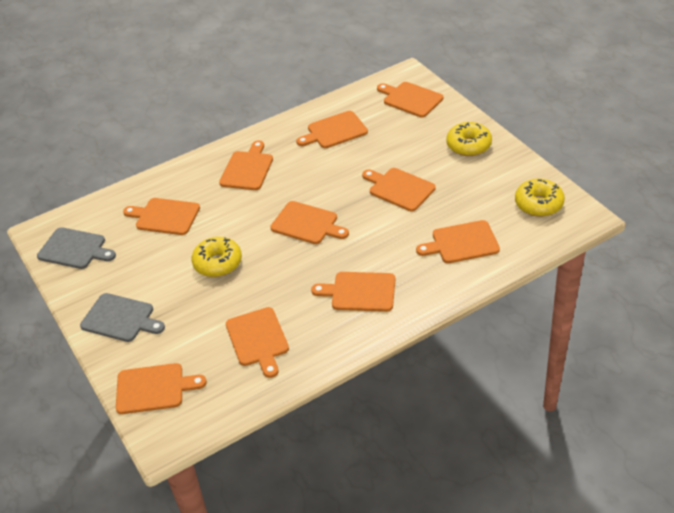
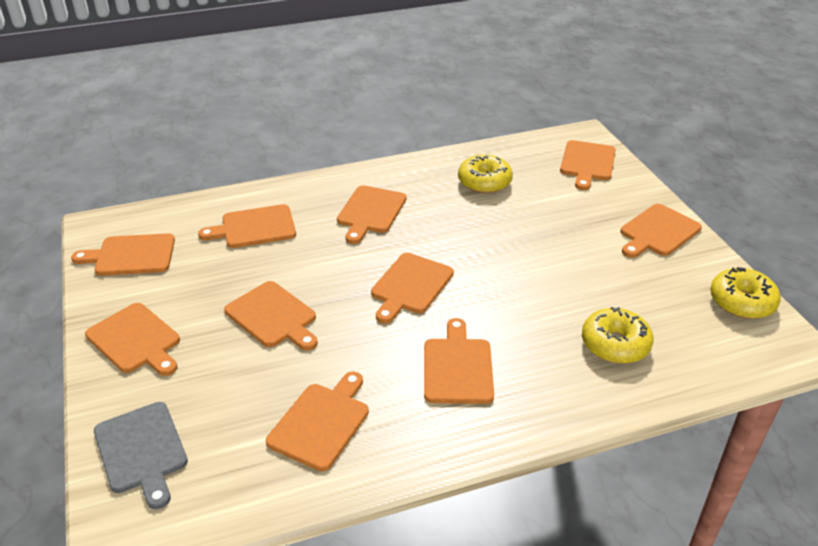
grey cutting board: [37,227,116,269] [80,293,165,342] = 2 -> [94,402,188,509] = 1

